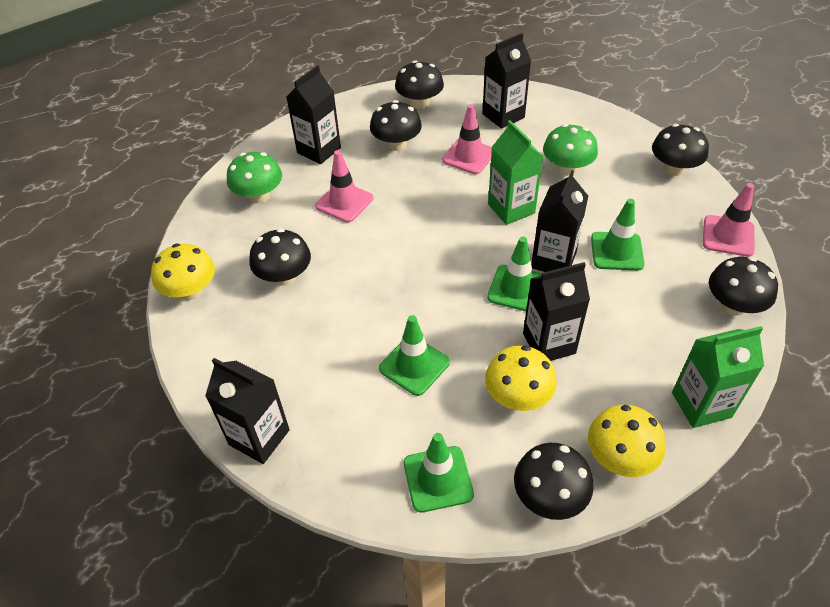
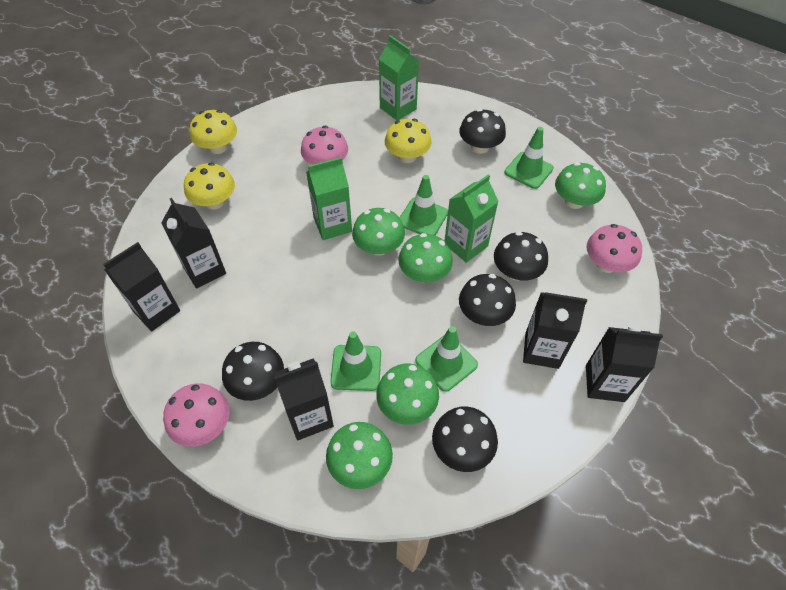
black mushroom: [249,228,311,285] [370,100,422,151] [395,61,444,109] [514,443,594,520] [652,124,709,176] [709,257,778,316] = 6 -> [222,342,284,401] [432,407,498,472] [459,109,506,154] [459,274,516,326] [494,232,548,281] = 5
green carton: [488,120,543,225] [672,326,764,428] = 2 -> [306,157,352,240] [379,35,419,120] [444,174,499,263] = 3
green mushroom: [227,152,282,203] [543,124,598,176] = 2 -> [326,422,393,489] [352,208,405,256] [376,364,439,425] [398,233,453,282] [555,162,606,209] = 5
pink mushroom: none = 0 -> [163,383,230,447] [301,126,348,165] [587,224,642,273] = 3
pink traffic cone: [315,150,373,223] [442,104,492,174] [703,183,755,257] = 3 -> none = 0

